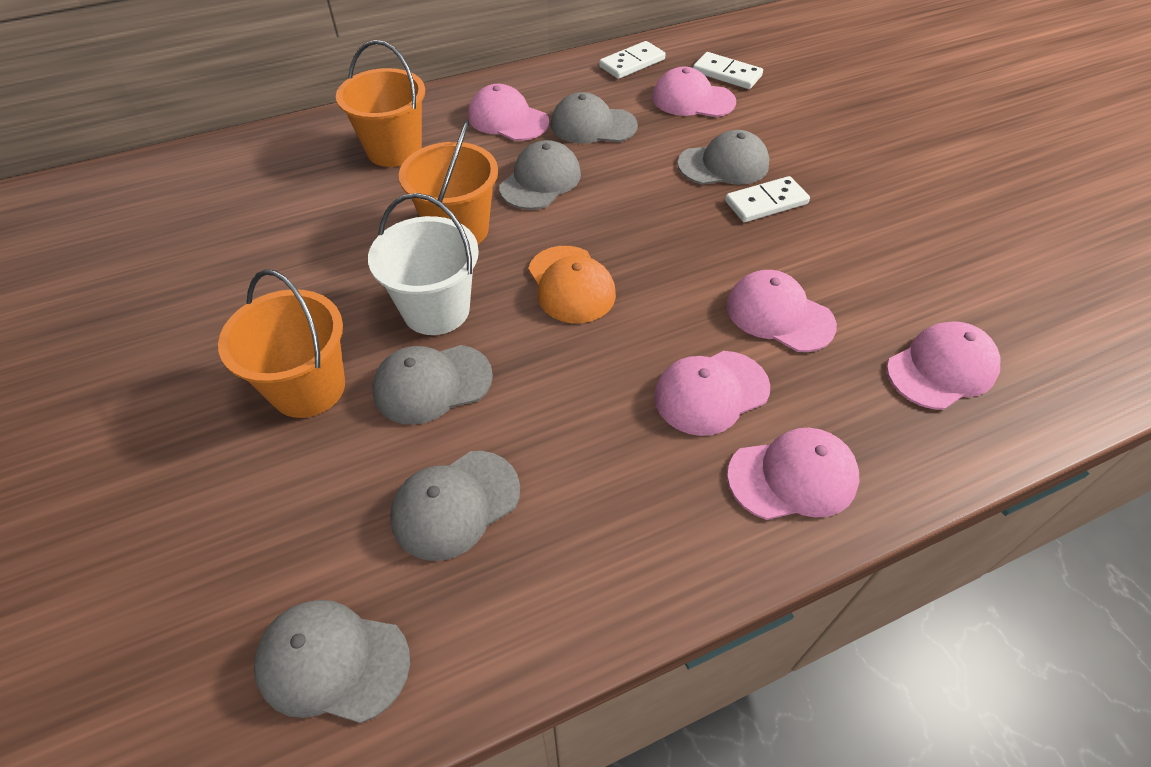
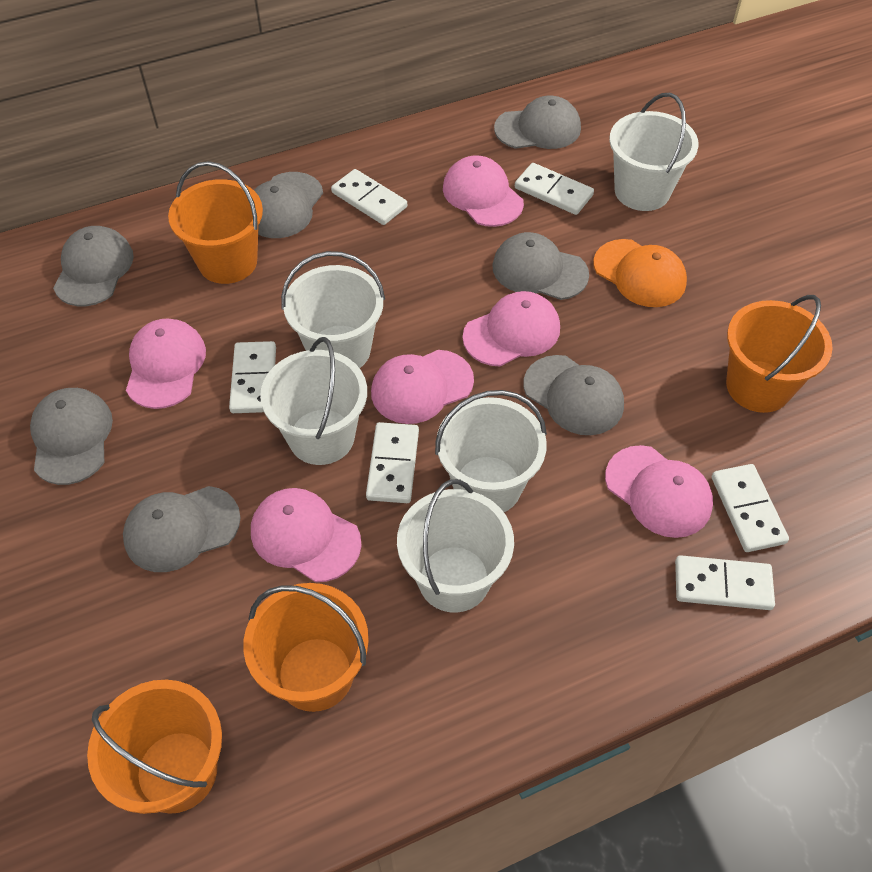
grey cap: [254,600,410,723] [372,345,493,425] [390,451,520,561] [499,140,581,210] [551,92,638,144] [677,130,769,185] = 6 -> [30,388,113,485] [53,226,134,306] [123,486,241,572] [254,172,323,238] [492,232,589,300] [494,96,581,149] [524,355,624,435] = 7
orange bucket: [218,269,345,418] [336,40,425,167] [399,121,498,244] = 3 -> [87,679,222,814] [168,161,263,284] [243,583,369,712] [726,295,833,413] = 4
white bucket: [368,193,479,335] = 1 -> [260,337,367,465] [281,251,385,368] [397,479,514,613] [435,390,547,512] [609,93,699,211] = 5
white domino: [599,41,666,79] [693,52,763,89] [725,176,810,222] = 3 -> [229,341,276,413] [331,169,407,225] [366,422,419,503] [515,163,594,215] [675,555,775,610] [712,464,789,552] = 6

